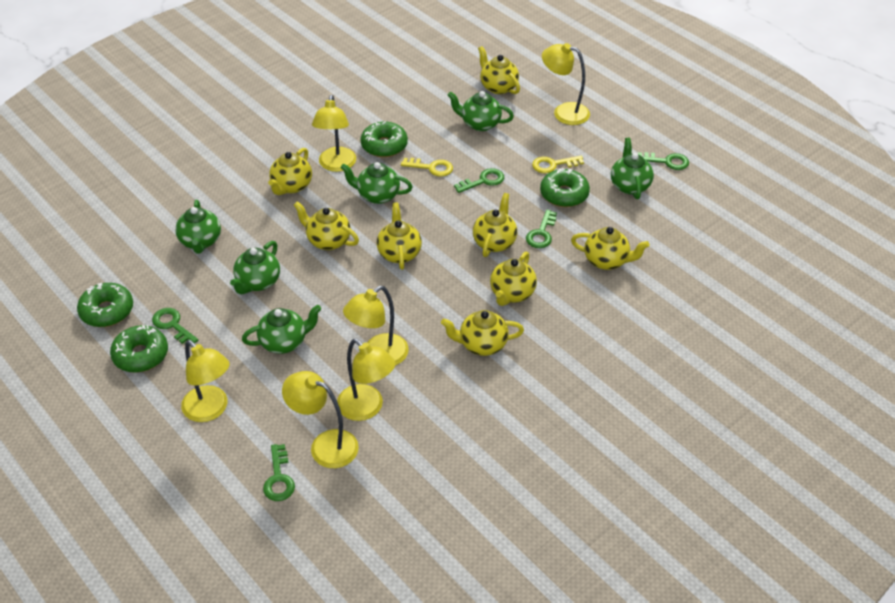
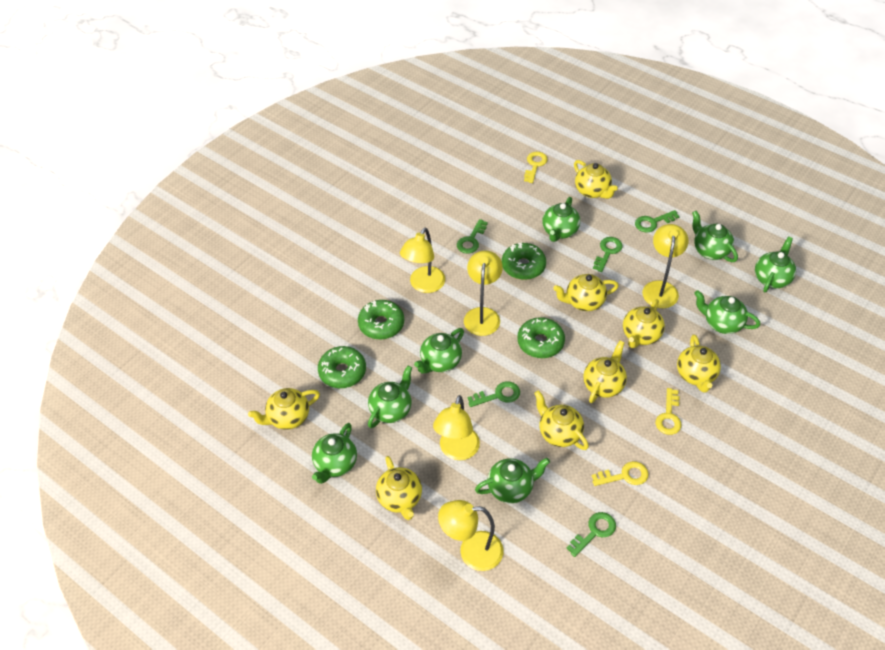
green teapot: [175,200,221,254] [230,241,280,294] [242,305,321,354] [340,162,413,204] [448,91,514,131] [611,138,654,199] = 6 -> [312,423,357,484] [368,366,412,428] [414,328,464,373] [475,458,550,503] [542,197,580,242] [692,211,738,262] [694,290,760,334] [755,237,796,292] = 8
yellow key: [401,158,453,177] [532,156,584,173] = 2 -> [524,152,548,183] [592,461,649,486] [656,388,681,435] = 3
yellow lamp: [181,340,230,422] [282,371,359,468] [312,95,356,172] [337,339,396,421] [343,286,409,365] [542,43,590,125] = 6 -> [400,228,445,293] [433,395,480,460] [438,500,504,571] [464,250,503,336] [642,224,689,308] = 5

